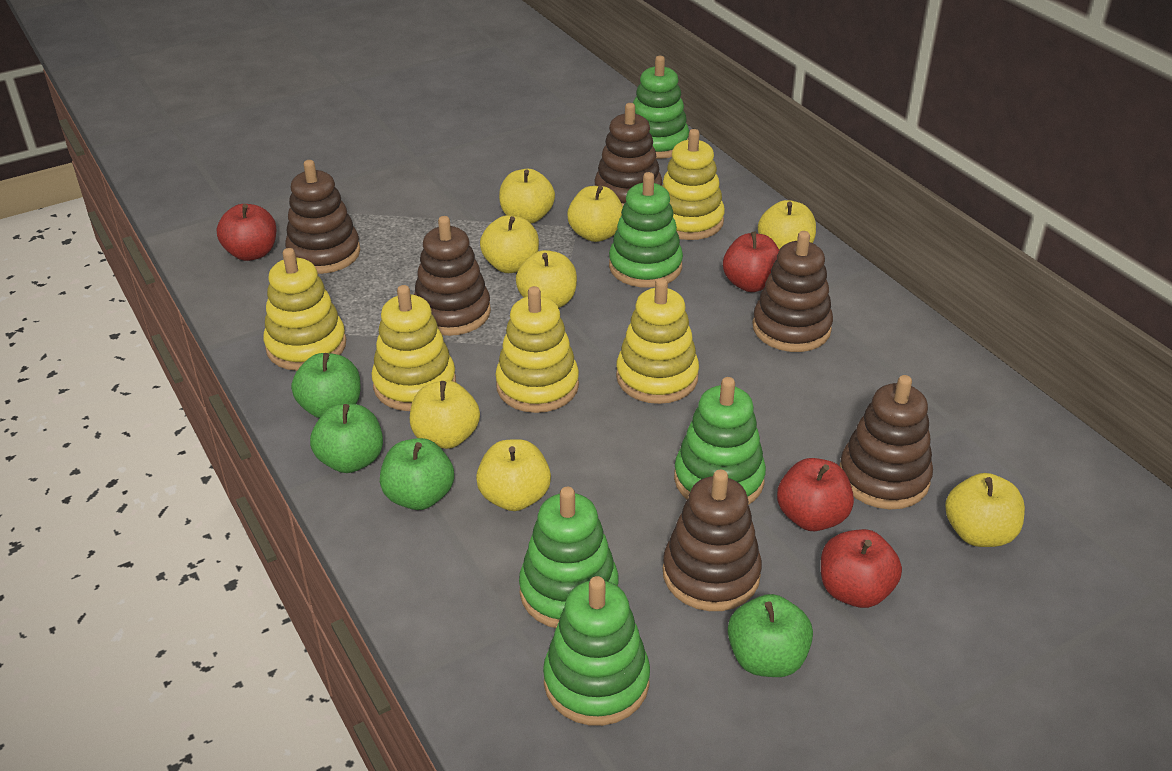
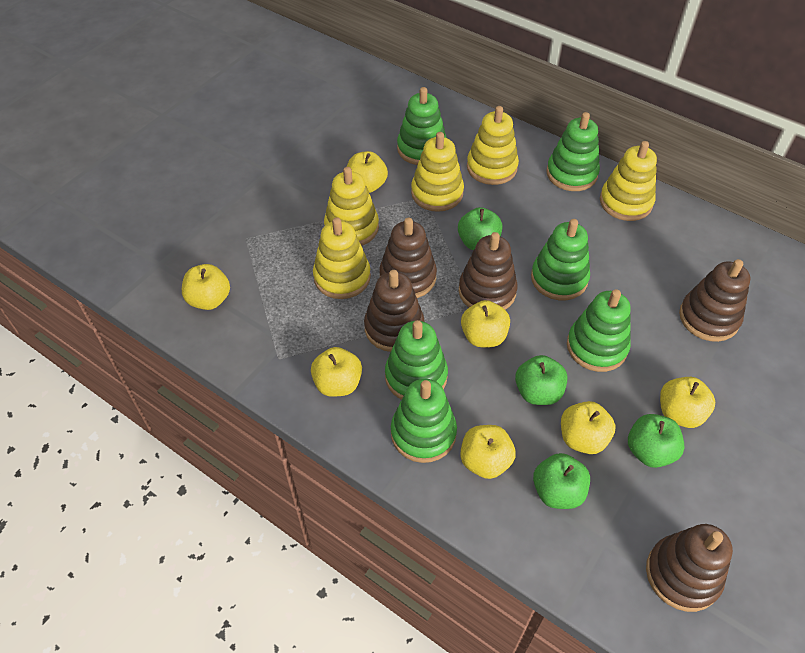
brown stacking toy: [285,160,361,274] [414,216,491,336] [594,103,662,206] [663,470,762,611] [753,231,833,352] [839,375,933,509] = 6 -> [364,270,424,352] [379,218,437,298] [459,232,518,310] [646,524,733,612] [679,259,750,342] = 5
green stacking toy: [519,487,618,628] [543,576,650,726] [609,172,683,288] [633,56,689,159] [674,377,766,505] = 5 -> [385,320,448,400] [391,379,457,463] [397,87,447,165] [531,219,590,300] [546,112,600,191] [567,289,631,372] = 6
red apple: [217,204,276,261] [723,232,779,292] [777,458,854,531] [821,529,902,608] = 4 -> none = 0
yellow apple: [410,381,480,449] [476,439,551,511] [480,215,539,273] [499,169,555,224] [516,250,577,308] [567,185,623,242] [758,200,816,250] [945,473,1025,547] = 8 -> [182,264,230,310] [311,347,362,397] [347,151,388,193] [461,300,510,347] [461,425,516,479] [561,401,616,454] [660,377,715,428] = 7

